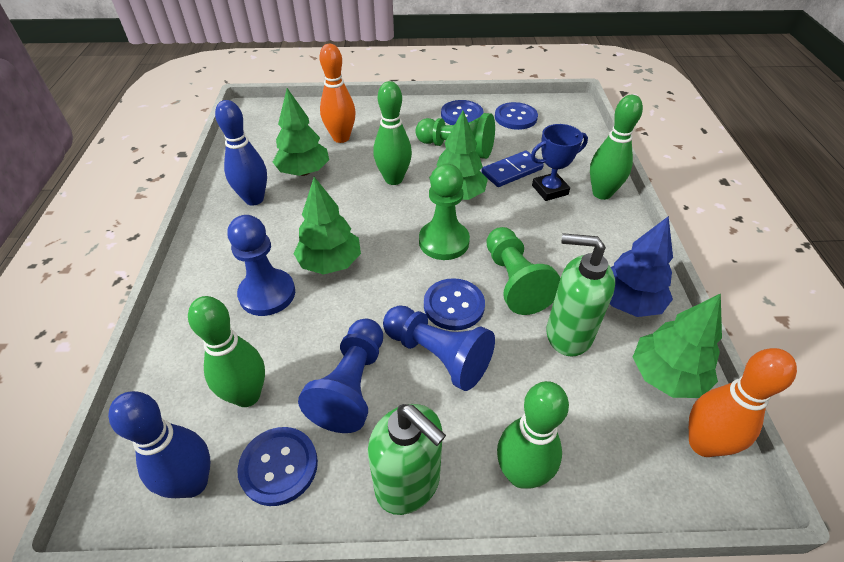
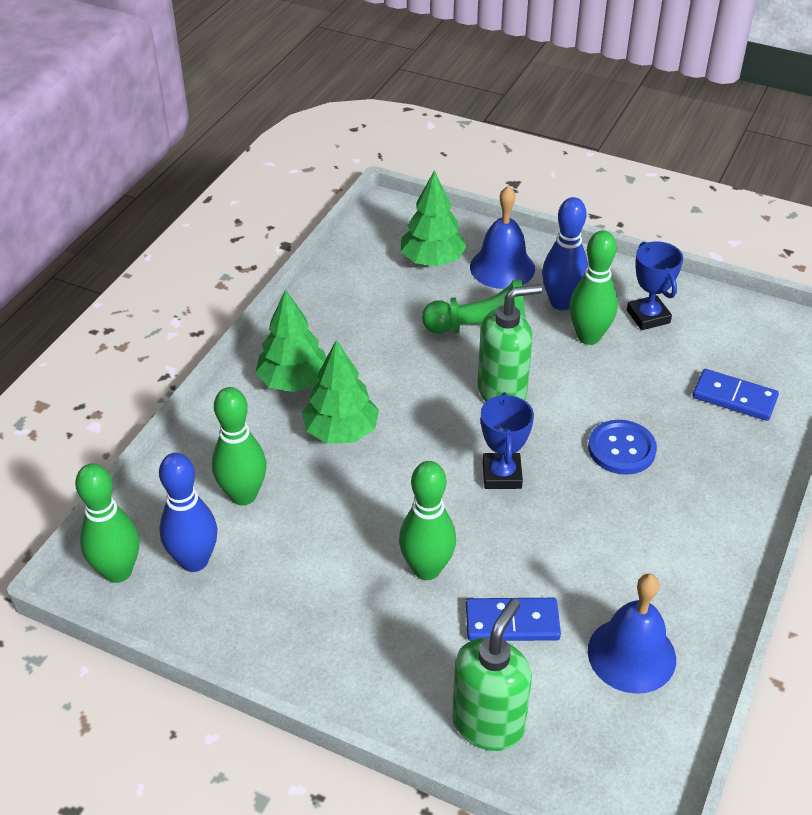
blue bell: none = 0 -> [470,186,535,289] [588,574,676,694] = 2
blue button: [237,427,318,506] [424,278,485,330] [441,100,483,125] [495,102,538,130] = 4 -> [588,420,657,475] = 1
blue domino: [481,151,544,187] = 1 -> [466,598,561,641] [693,369,779,421] = 2
blue pawn: [228,215,295,316] [298,319,383,433] [383,305,495,391] = 3 -> none = 0
blue tree: [610,216,673,317] = 1 -> none = 0
blue trophy: [531,124,588,201] = 1 -> [481,393,534,489] [627,242,683,330] = 2
green pawn: [415,113,495,159] [419,164,470,260] [486,227,561,315] = 3 -> [422,279,526,334] = 1
green tree: [273,88,329,176] [293,177,361,275] [429,111,488,200] [633,293,722,398] = 4 -> [255,289,326,392] [302,340,379,444] [401,170,467,266] = 3
orange bowling pin: [319,44,356,143] [689,348,797,457] = 2 -> none = 0

